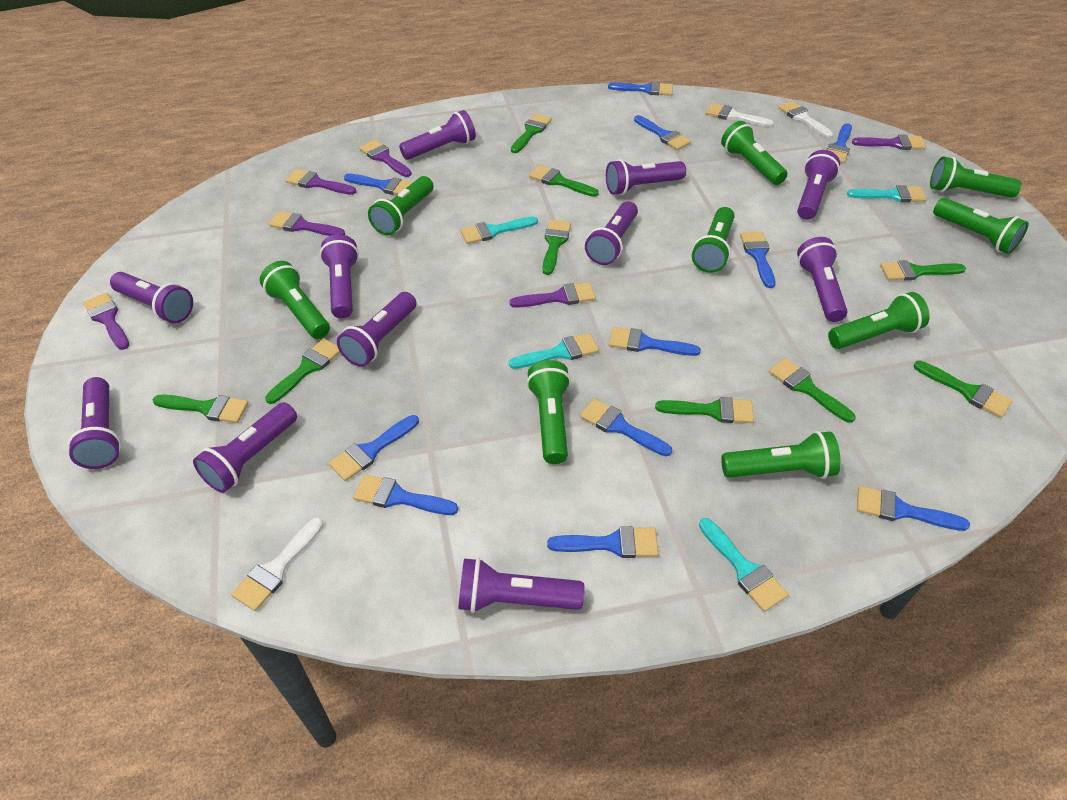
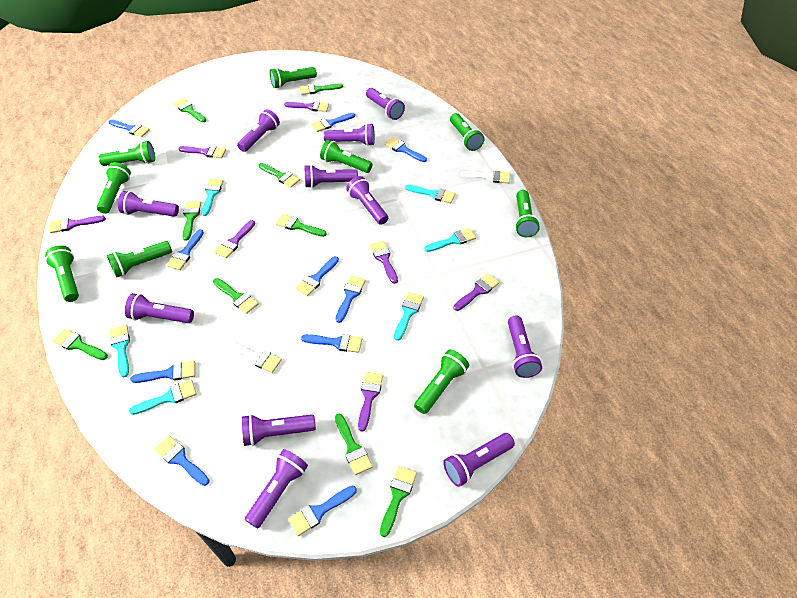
blue brush: [329,415,419,481] [344,173,413,195] [353,474,458,515] [547,526,659,558] [580,398,672,456] [608,81,673,96] [609,327,701,356] [634,115,691,150] [740,232,775,288] [827,123,852,163] [857,486,970,531] = 11 -> [108,119,150,137] [130,361,195,383] [155,435,210,486] [167,229,204,270] [288,486,357,536] [296,256,339,296] [301,334,362,353] [312,113,355,132] [335,276,366,323] [385,138,427,162] = 10
purple brush: [83,292,129,350] [269,211,345,236] [285,169,356,195] [359,140,412,177] [510,282,596,308] [852,134,926,150] = 6 -> [49,216,106,233] [178,146,226,158] [214,220,255,258] [284,101,329,112] [358,372,383,432] [370,241,398,284] [453,273,500,311] = 7
turquoise brush: [460,217,538,244] [509,333,599,369] [699,518,789,612] [847,185,927,202] = 4 -> [110,325,130,377] [129,380,197,415] [201,179,223,216] [394,292,424,341] [405,185,455,203] [424,228,476,252] = 6
white brush: [232,517,324,611] [705,103,774,127] [778,101,833,138] = 3 -> [225,341,282,373] [460,171,510,183] = 2

